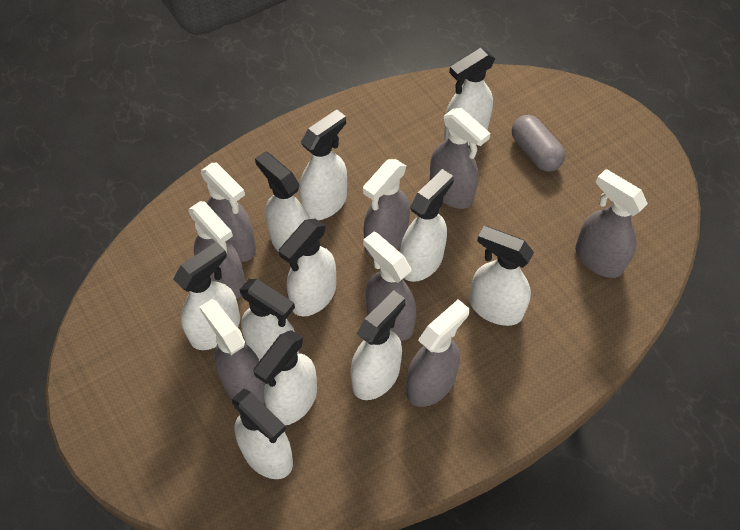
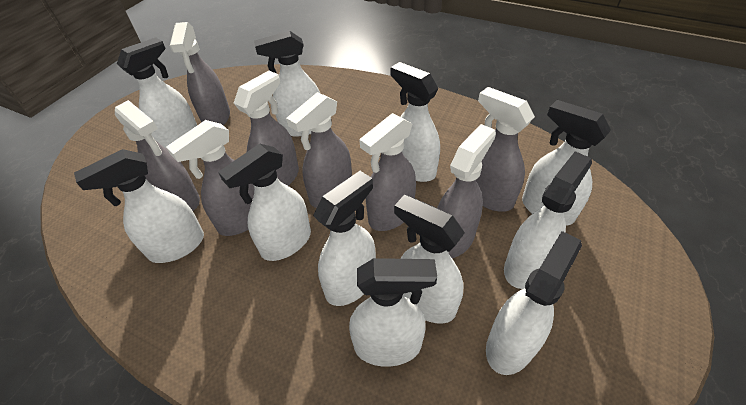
grey capsule: [512,115,565,172] = 1 -> none = 0

